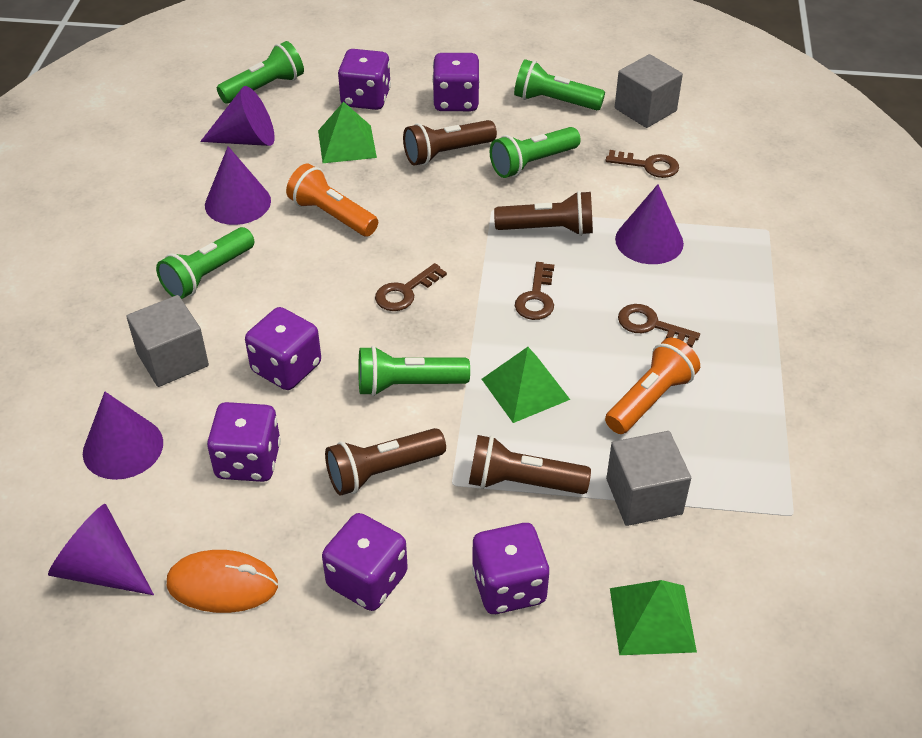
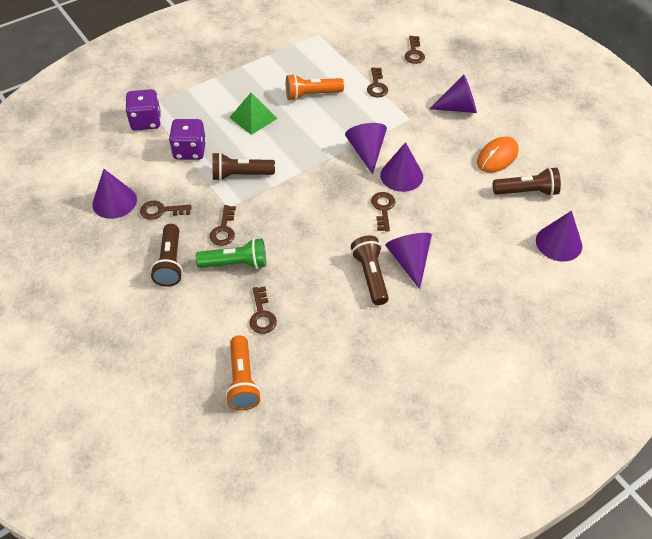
brown key: [375,263,447,311] [515,262,554,320] [606,150,679,178] [618,304,700,348] = 4 -> [140,200,192,220] [209,205,236,246] [249,286,277,334] [367,67,388,97] [371,192,395,232] [404,36,425,64] = 6
green flashlight: [156,227,254,299] [217,41,304,104] [358,346,470,396] [490,127,581,178] [514,59,605,110] = 5 -> [196,238,266,269] = 1
green pyramid: [318,101,377,163] [482,347,570,423] [610,580,697,655] = 3 -> [229,93,278,135] = 1
grey cube: [126,295,209,387] [606,431,691,526] [615,54,683,128] = 3 -> none = 0
purple cone: [48,504,154,595] [83,392,163,480] [200,86,275,146] [205,146,271,225] [615,184,684,264] = 5 -> [92,169,137,219] [345,123,387,174] [380,142,423,192] [385,233,432,289] [429,75,477,113] [536,211,582,262] = 6
purple dice: [207,402,281,482] [245,307,321,390] [322,513,408,611] [338,49,391,110] [432,53,480,111] [472,523,550,614] = 6 -> [125,89,161,131] [169,119,206,160] = 2

